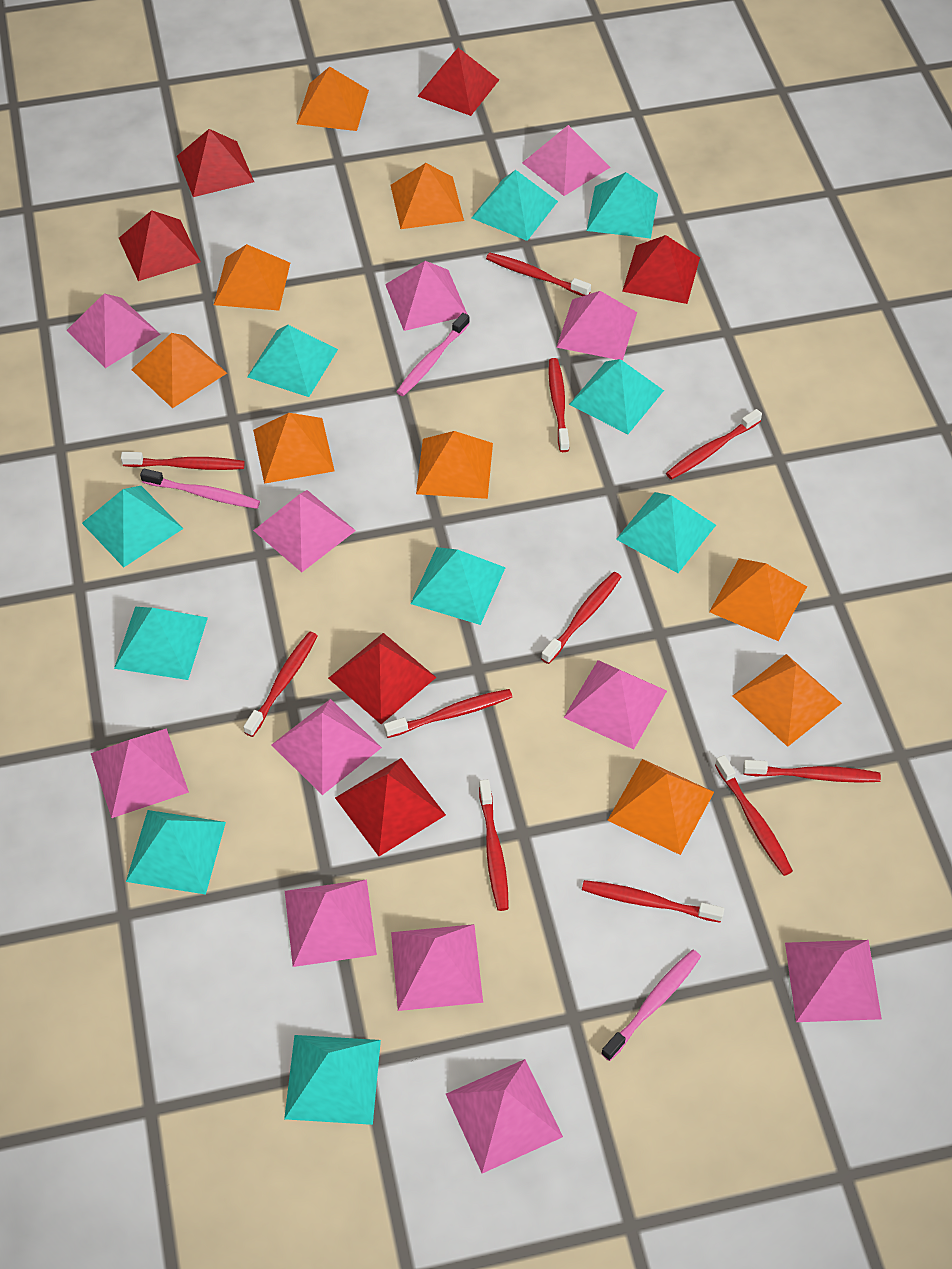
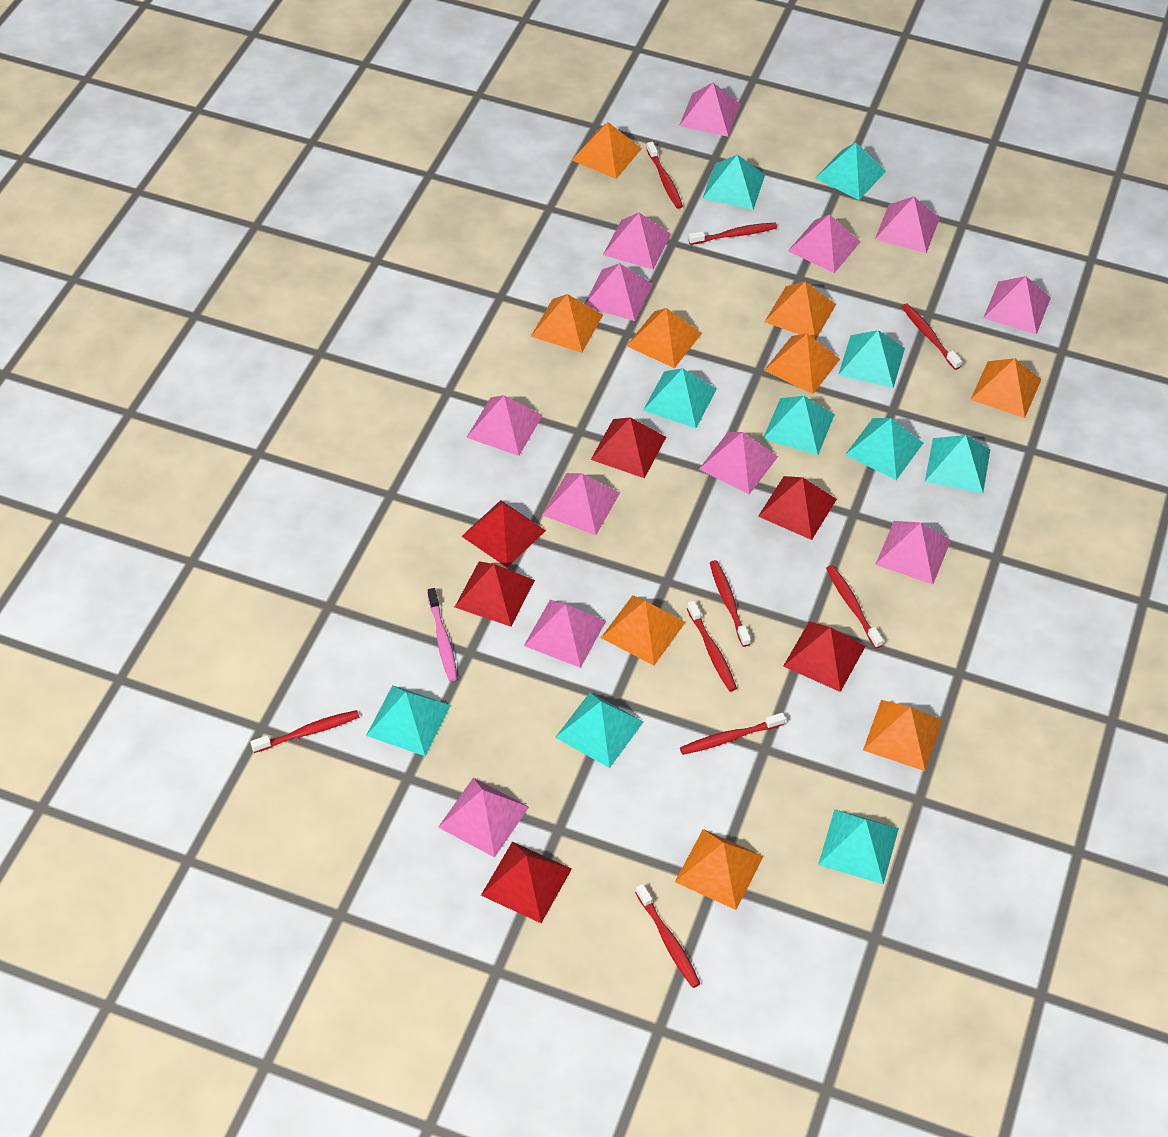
pink toothbrush: [140,468,260,509] [396,313,470,396] [601,950,701,1061] = 3 -> [428,588,457,681] = 1
red toothbrush: [121,452,245,470] [243,631,317,737] [384,689,513,738] [479,779,509,911] [486,253,591,296] [541,572,621,664] [548,358,569,452] [582,880,724,923] [666,409,762,480] [715,755,793,876] [743,760,881,783] = 11 -> [250,710,359,753] [635,884,700,988] [647,142,683,209] [680,713,786,755] [687,601,737,692] [688,223,777,245] [710,560,751,647] [826,565,883,649] [901,303,962,370] = 9

